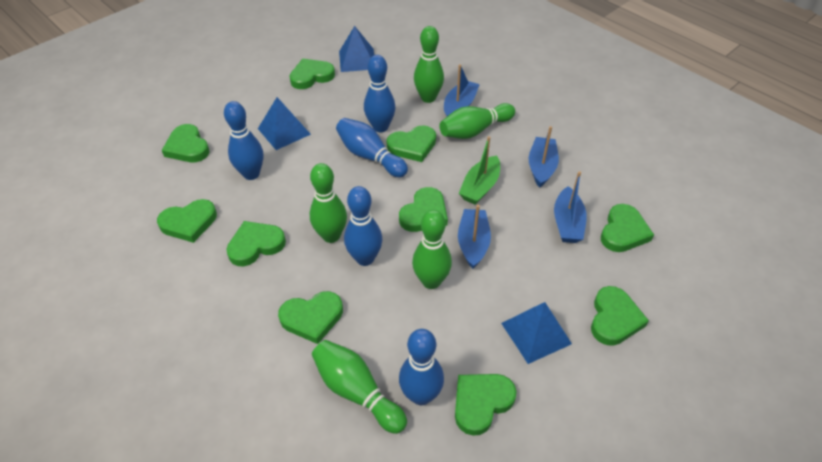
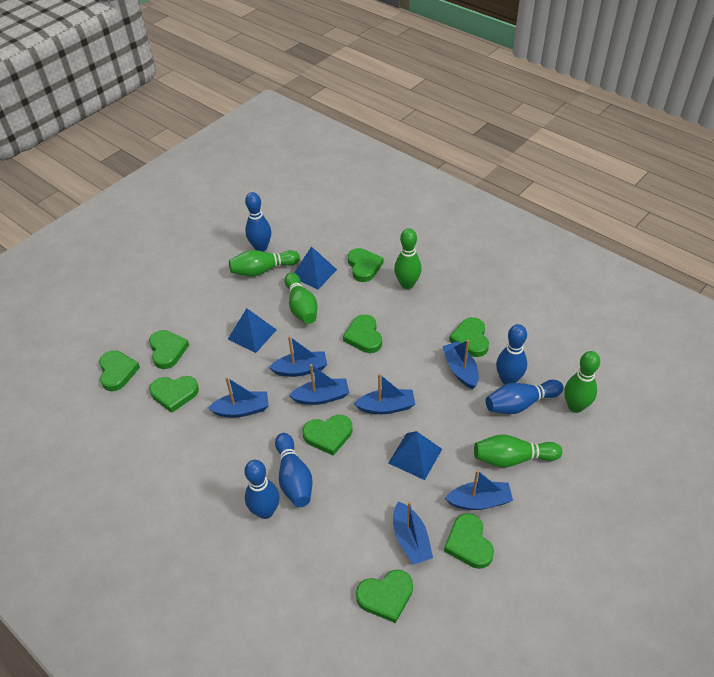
blue boat: [444,64,480,116] [458,205,491,269] [529,126,559,188] [554,171,587,243] = 4 -> [208,377,269,418] [269,336,327,377] [289,364,349,405] [354,374,415,414] [393,501,433,565] [442,340,479,389] [445,470,513,510] = 7
green boat: [459,136,500,205] = 1 -> none = 0
green heart: [157,199,217,243] [162,124,210,162] [226,221,286,266] [278,291,343,344] [290,59,335,89] [386,125,436,162] [399,187,448,232] [455,374,517,436] [591,286,649,346] [601,204,654,252] = 10 -> [99,350,140,391] [149,330,189,369] [149,376,199,413] [303,415,352,456] [343,314,382,353] [348,248,383,282] [356,570,413,623] [444,513,494,569] [449,317,489,357] = 9

